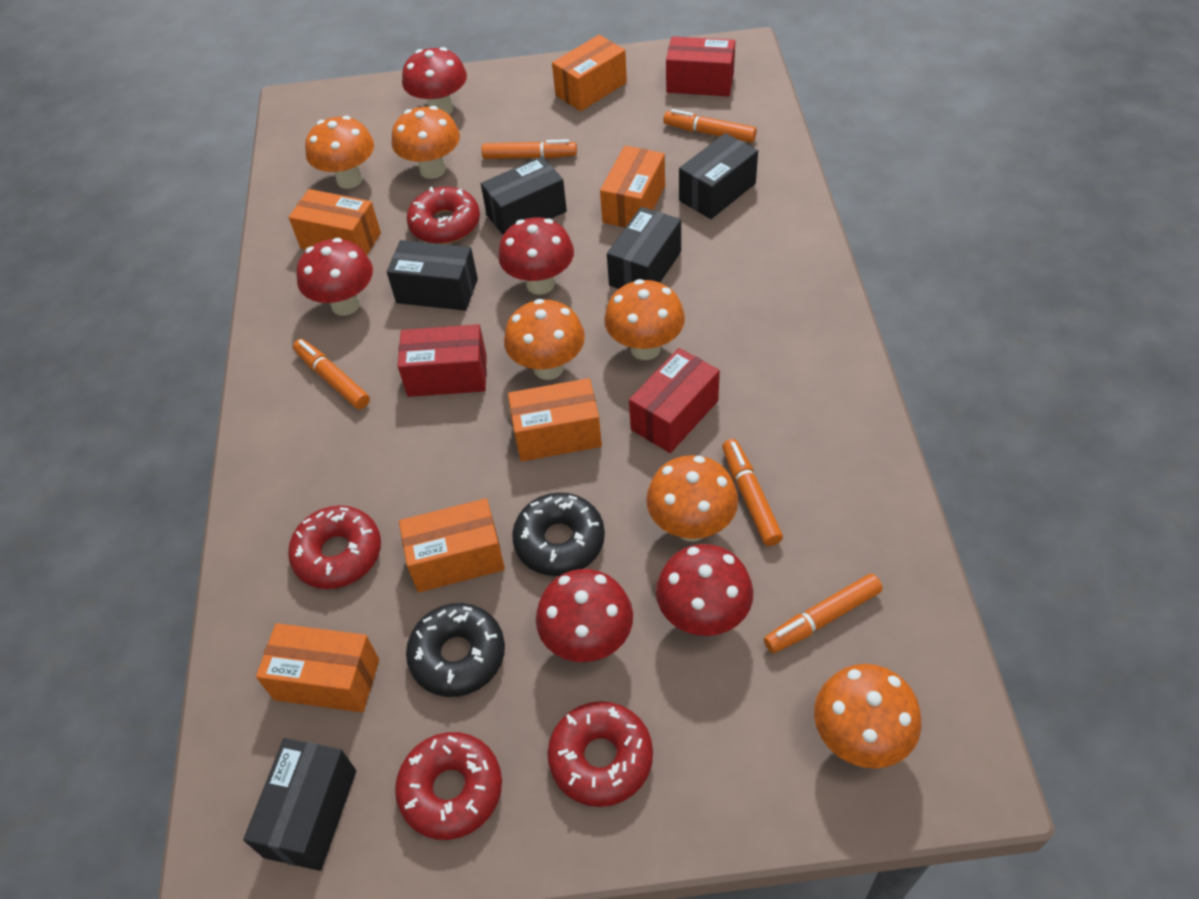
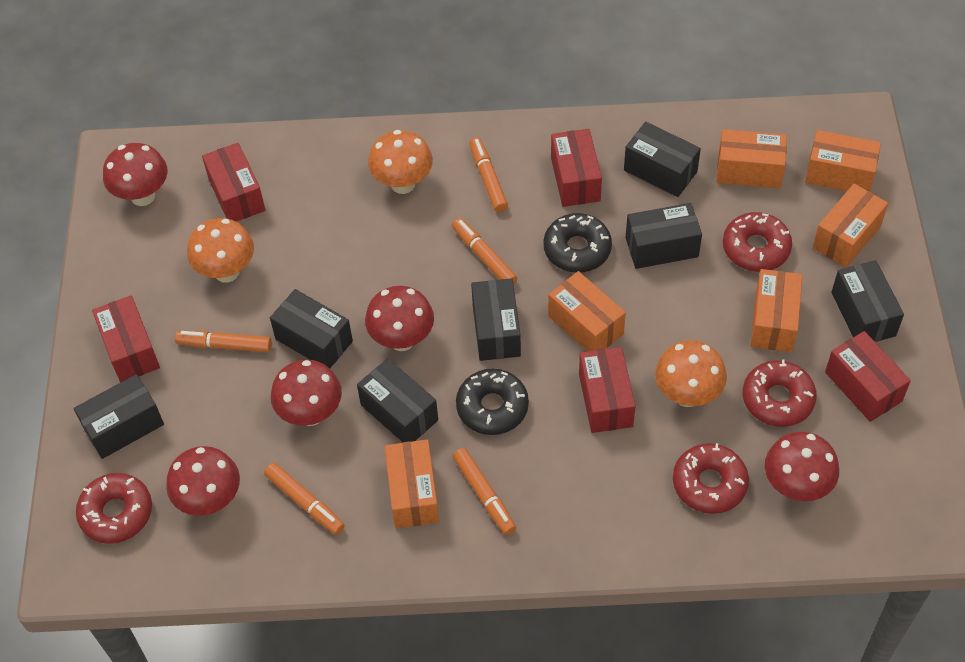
black box: [243,738,356,871] [387,240,478,311] [481,156,567,235] [607,207,681,289] [679,133,758,219] = 5 -> [74,374,164,459] [270,289,353,369] [357,358,438,442] [471,278,521,361] [624,122,701,197] [626,203,702,269] [831,260,904,342] = 7
orange mushroom: [305,116,374,189] [392,106,460,179] [504,299,585,380] [604,279,685,360] [646,455,738,541] [814,664,922,768] = 6 -> [187,218,254,283] [368,130,433,194] [655,340,727,407] = 3
red box: [398,324,487,397] [629,348,720,453] [666,36,735,97] = 3 -> [92,295,160,383] [202,143,265,222] [551,129,602,207] [579,347,636,433] [825,331,911,422] = 5

